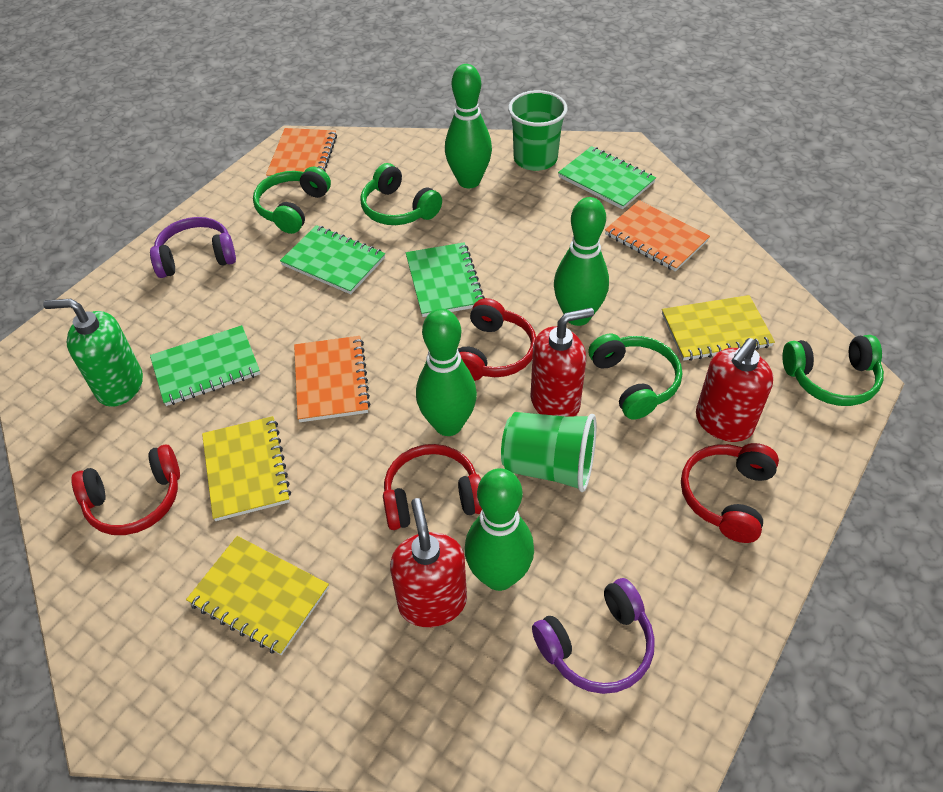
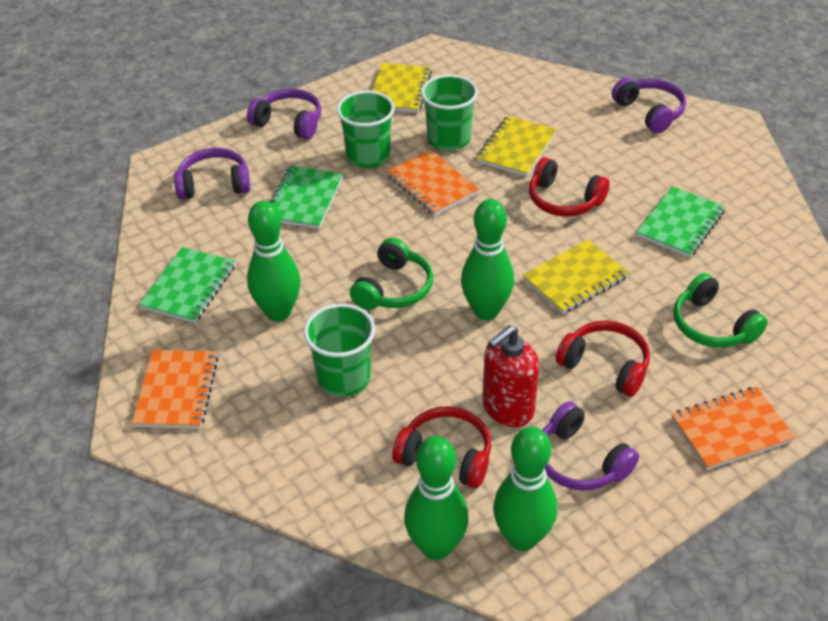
green cup: [501,412,597,492] [508,90,567,171] = 2 -> [304,304,375,397] [336,91,395,168] [421,75,478,151] = 3
green headphones: [253,167,331,234] [360,163,442,225] [588,334,682,420] [782,335,884,406] = 4 -> [350,238,433,310] [673,273,768,348] = 2
green notebook: [150,325,260,406] [280,225,385,294] [406,242,485,317] [558,146,656,210] = 4 -> [139,247,235,323] [270,166,343,229] [636,186,725,257] = 3
green soap dispenser: [43,299,143,407] = 1 -> none = 0
purple headphones: [150,217,236,278] [532,578,655,694] = 2 -> [174,148,250,200] [247,89,321,139] [542,402,639,491] [612,78,686,133] = 4
red headphones: [72,445,180,535] [383,444,482,530] [458,298,536,381] [681,443,779,543] = 4 -> [392,407,491,488] [529,157,610,217] [556,320,650,397] = 3
red soap dispenser: [390,498,467,627] [531,308,594,416] [696,338,773,442] = 3 -> [482,325,539,427] = 1

